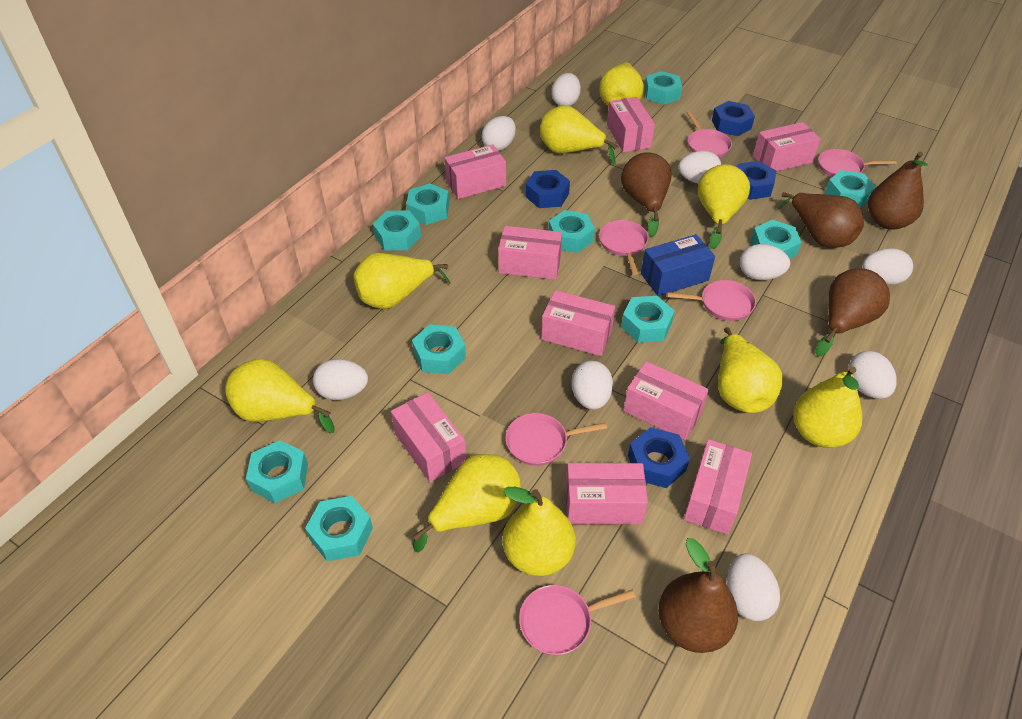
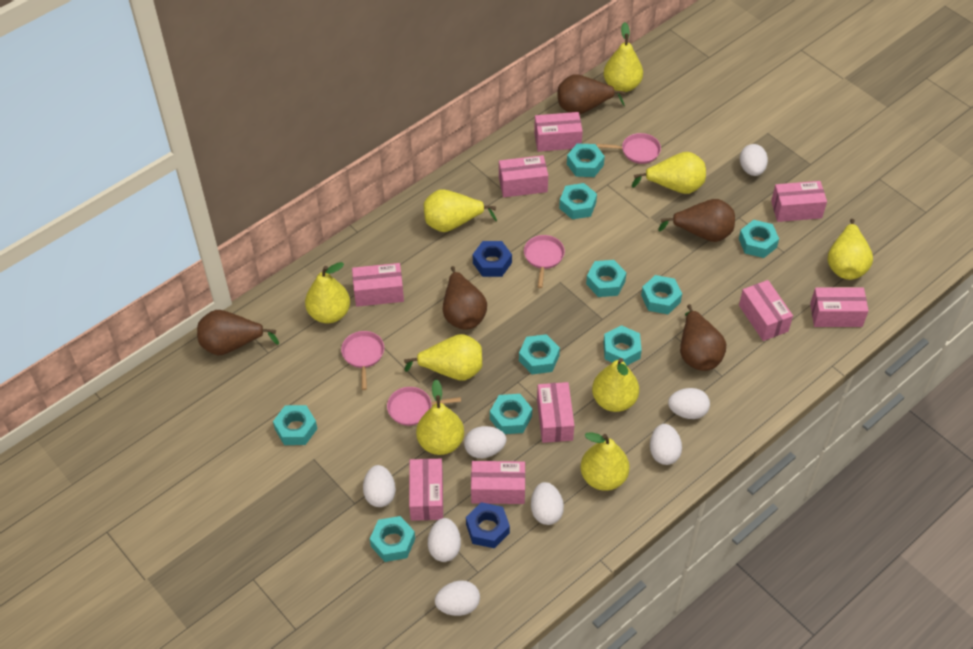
blue box: [641,234,715,296] = 1 -> none = 0
blue nut: [526,170,570,208] [628,427,690,488] [712,101,755,136] [737,161,776,200] = 4 -> [466,502,510,548] [473,241,512,277] = 2
pink pan: [505,413,607,466] [519,585,635,655] [599,220,649,275] [667,280,756,321] [686,111,732,158] [818,149,897,177] = 6 -> [341,331,384,390] [387,387,461,426] [524,235,565,288] [596,133,661,164] = 4
white egg: [313,359,368,400] [482,116,516,151] [552,73,581,106] [571,361,613,410] [678,151,721,183] [727,553,780,621] [740,244,790,280] [848,351,897,399] [862,248,913,285] = 9 -> [363,465,396,507] [428,518,461,562] [435,580,480,616] [464,426,506,458] [531,482,564,525] [650,424,682,465] [668,388,710,419] [740,144,768,176] = 8

